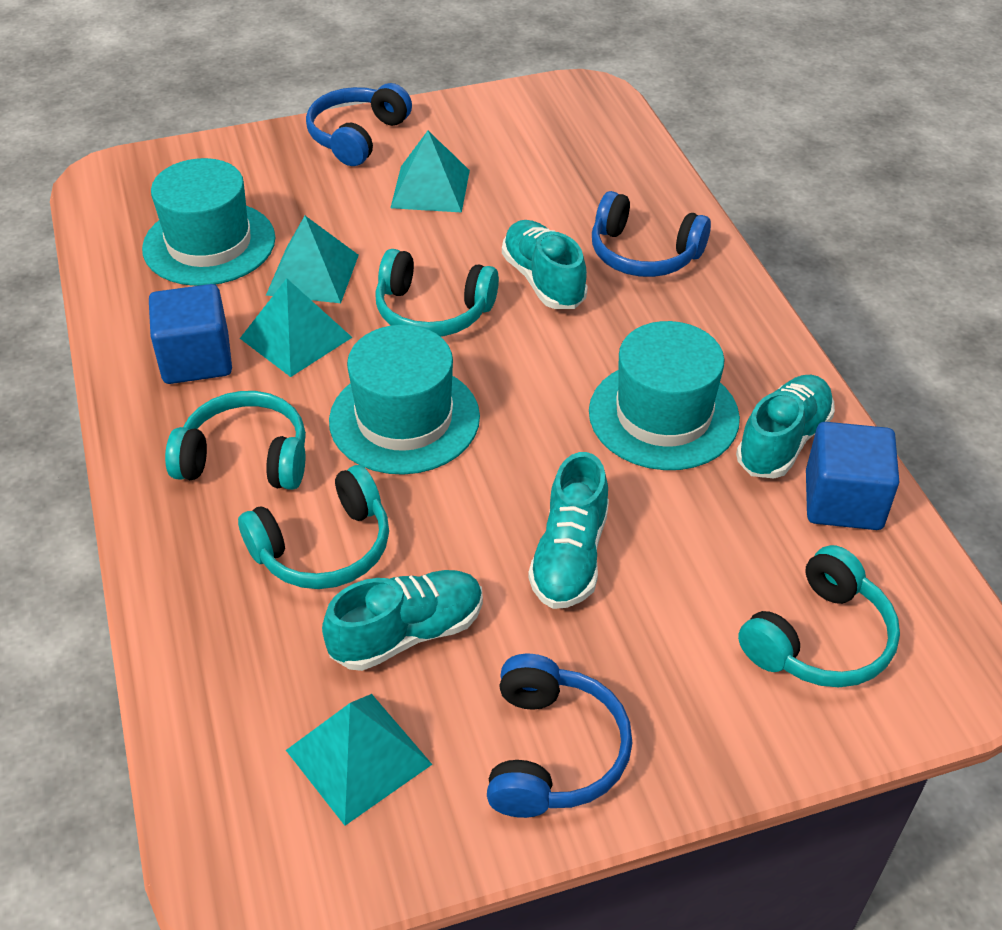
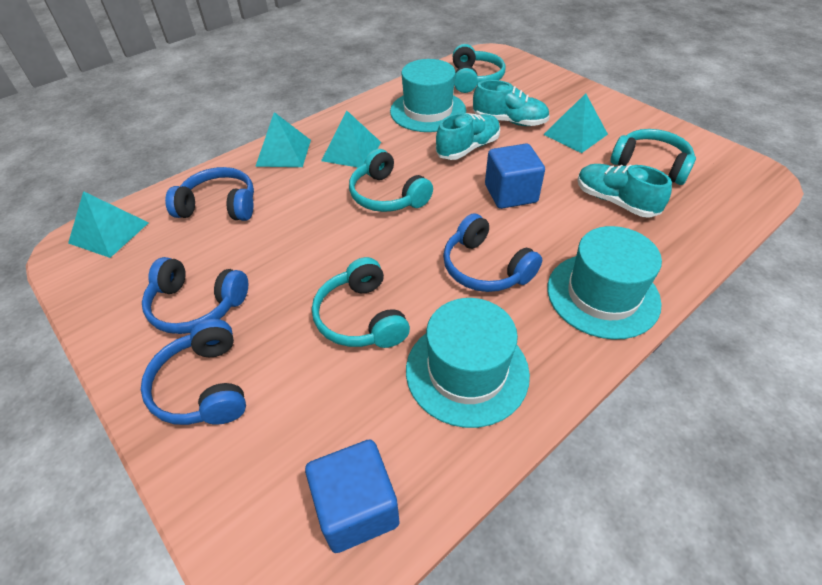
blue headphones: [306,83,412,166] [487,654,632,818] [592,191,711,277] = 3 -> [141,319,246,425] [142,257,248,334] [165,167,254,221] [443,213,542,292] = 4
turquoise shoe: [322,570,483,671] [502,220,588,309] [528,452,609,609] [736,375,835,478] = 4 -> [436,113,500,160] [473,80,550,126] [577,164,672,218] = 3

